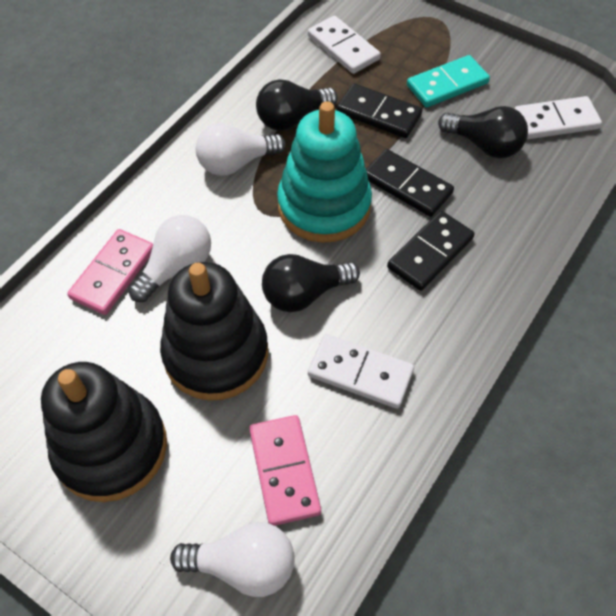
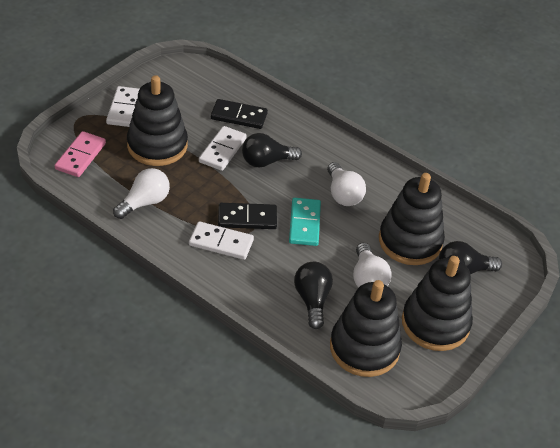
black domino: [337,83,422,138] [366,149,454,217] [387,211,475,291] = 3 -> [211,99,268,129] [218,203,277,229] = 2
black stacking toy: [41,362,167,502] [160,262,268,401] = 2 -> [127,75,188,166] [330,280,402,377] [379,173,445,265] [402,256,473,351] = 4
pink domino: [67,229,153,315] [249,415,321,526] = 2 -> [55,131,106,177] = 1
turquoise stacking toy: [277,101,372,243] = 1 -> none = 0

